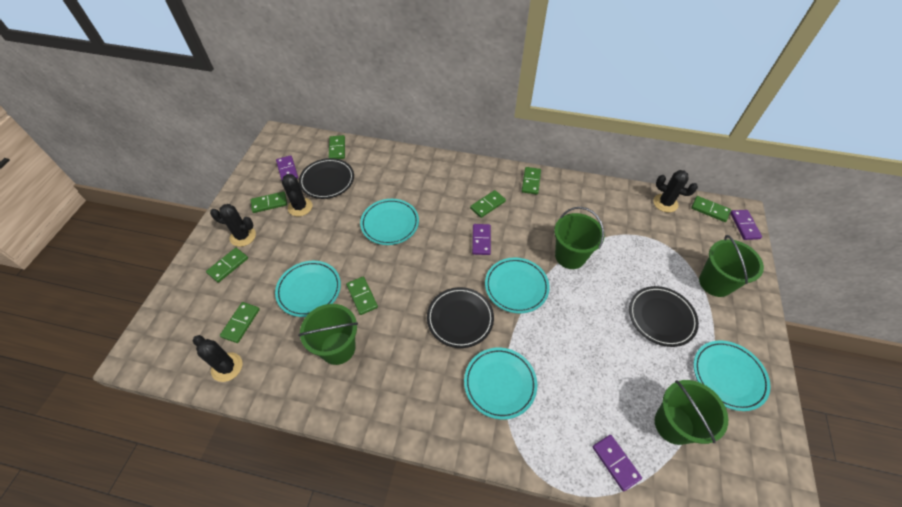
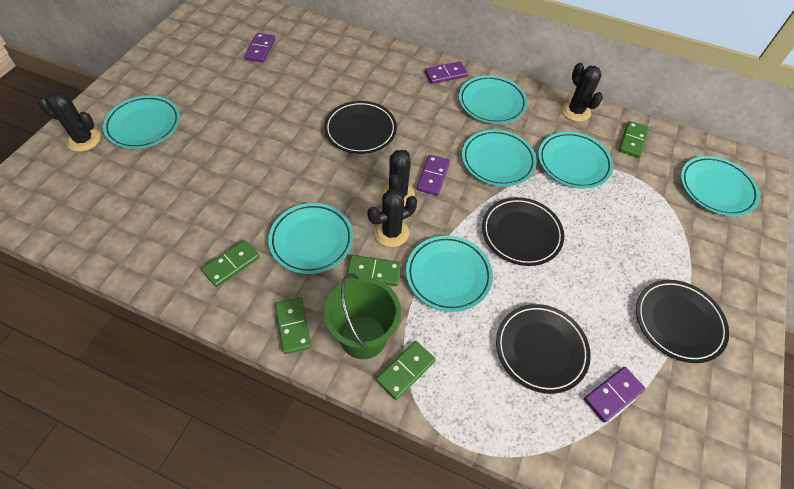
black plate: [299,158,354,199] [427,287,494,348] [629,286,699,347] = 3 -> [324,101,397,154] [482,197,564,266] [496,304,591,394] [636,280,729,363] = 4
green bucket: [298,304,358,365] [554,207,604,269] [655,380,728,445] [699,235,764,297] = 4 -> [324,273,401,359] = 1
green domino: [206,248,248,283] [220,302,260,343] [251,191,287,213] [329,135,345,159] [346,276,378,315] [470,190,506,218] [522,167,541,195] [691,196,731,222] = 8 -> [201,240,260,287] [275,297,311,354] [346,255,401,286] [376,341,436,400] [619,121,649,158] = 5
turquoise plate: [275,261,341,317] [360,199,419,245] [464,348,537,420] [485,258,550,313] [693,340,771,411] = 5 -> [103,95,180,149] [268,203,353,274] [406,235,493,312] [459,75,528,124] [462,129,537,187] [538,132,613,189] [681,156,760,216] = 7

